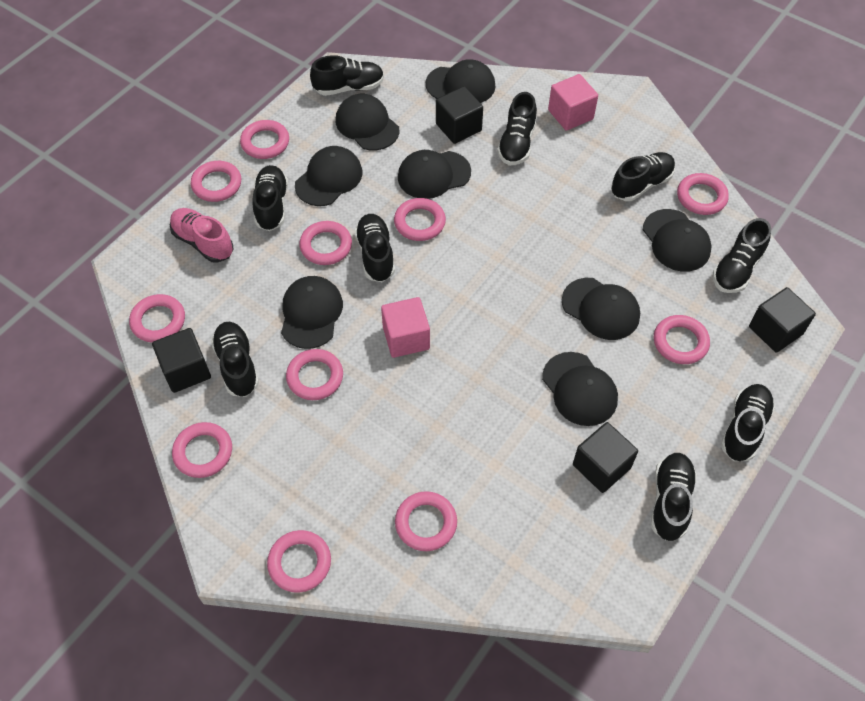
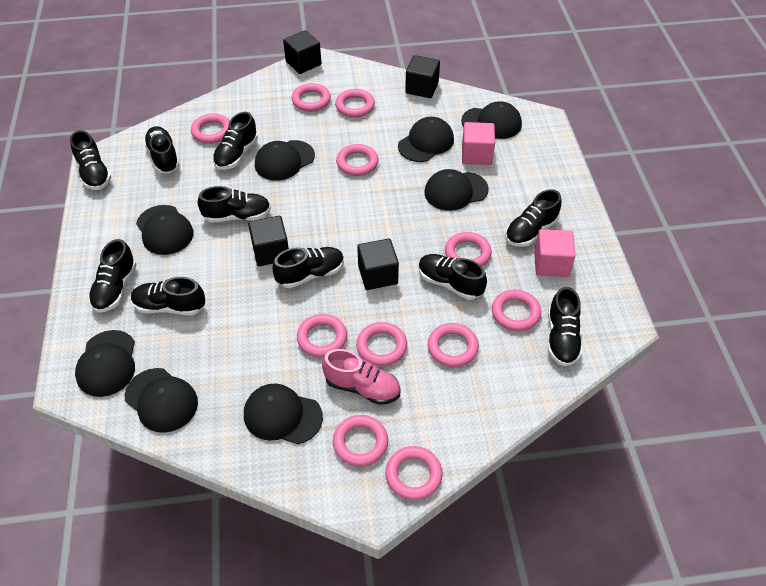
black shoe: [211,322,259,397] [252,165,288,231] [310,55,384,96] [354,214,395,282] [497,92,537,165] [611,152,675,201] [651,453,697,541] [713,218,771,293] [721,384,775,461] = 9 -> [70,130,111,190] [88,239,137,313] [131,277,205,315] [143,126,180,173] [198,186,271,223] [213,112,258,170] [272,247,344,288] [418,254,487,300] [505,189,562,247] [548,287,583,366] = 10

